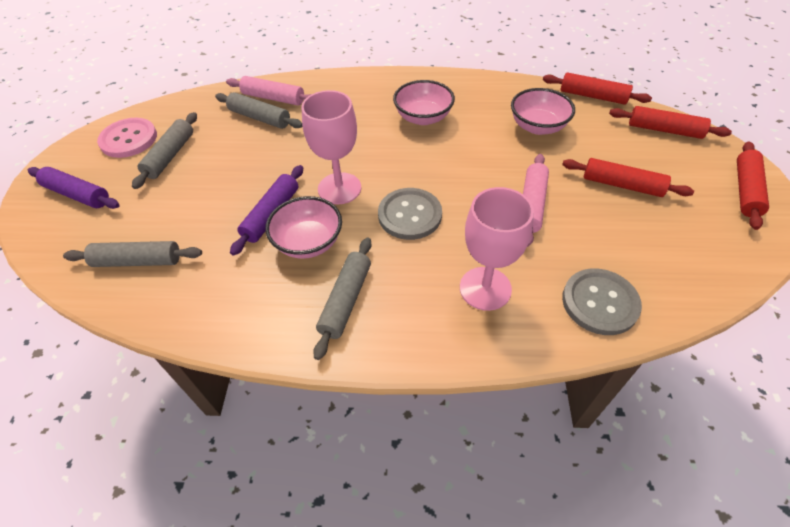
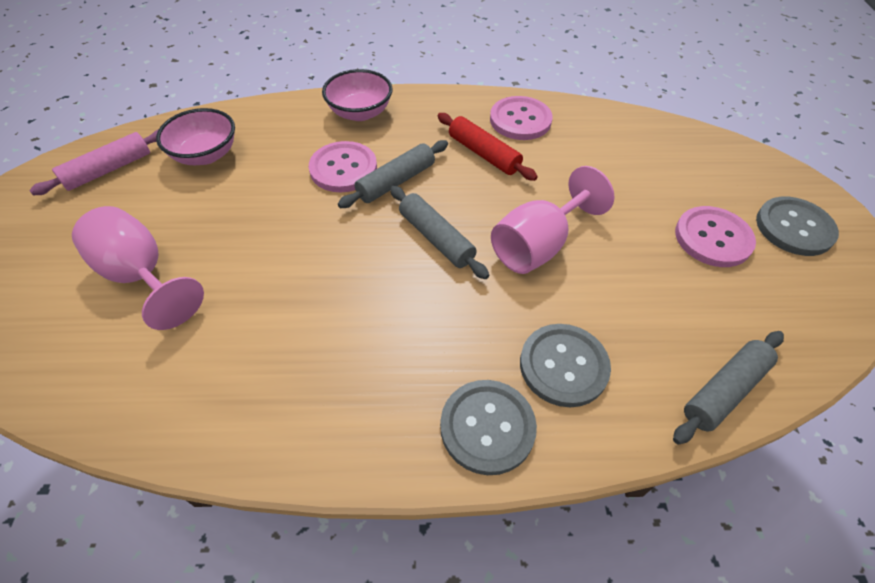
grey button: [378,188,442,240] [562,269,642,335] = 2 -> [440,380,537,475] [520,324,611,407] [756,197,839,256] = 3
grey rolling pin: [63,241,202,267] [132,112,197,189] [215,92,302,129] [313,238,372,360] = 4 -> [338,140,448,208] [390,186,489,279] [673,331,784,444] = 3
pink bowl: [265,196,342,259] [393,80,455,125] [511,88,575,135] = 3 -> [156,108,235,165] [322,69,393,121] = 2
pink button: [97,118,157,158] = 1 -> [309,141,377,192] [490,96,553,140] [675,206,756,267] = 3
pink rolling pin: [226,76,312,106] [523,154,549,247] = 2 -> [29,129,159,195] = 1
purple rolling pin: [28,167,120,209] [230,165,303,256] = 2 -> none = 0
red rolling pin: [543,72,652,105] [562,158,694,197] [609,106,732,139] [737,141,769,230] = 4 -> [437,113,538,181] = 1

